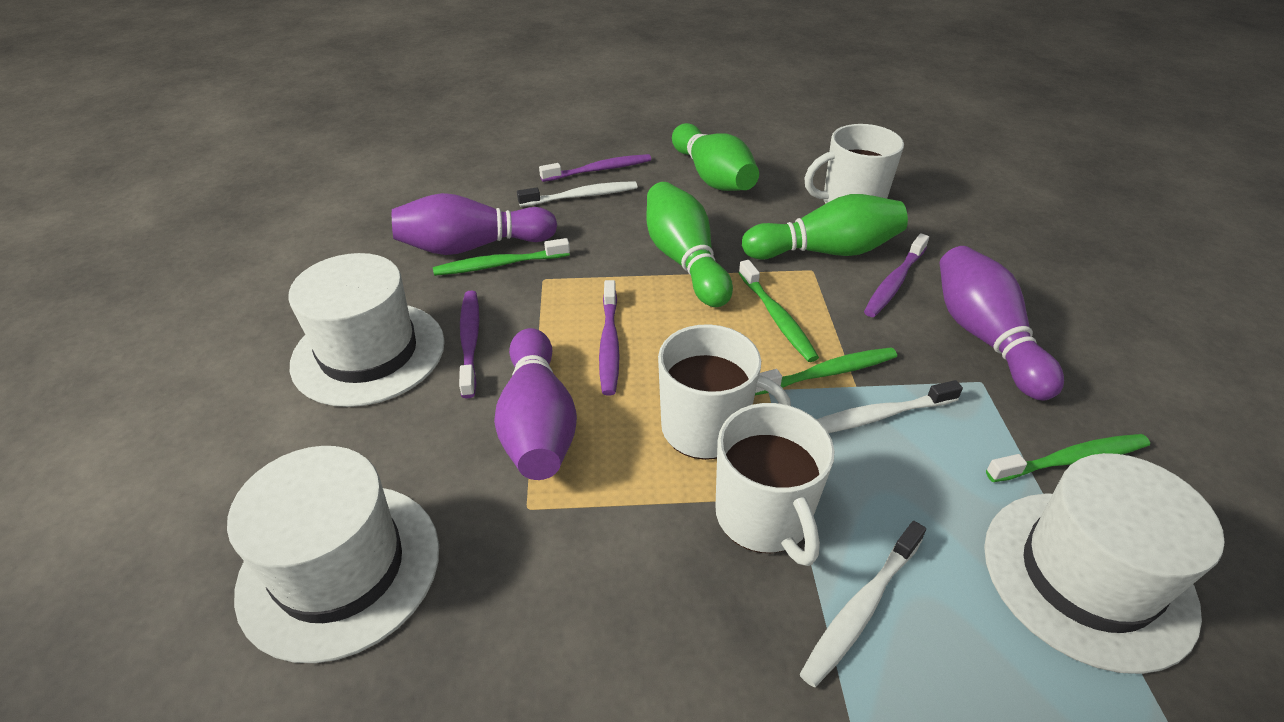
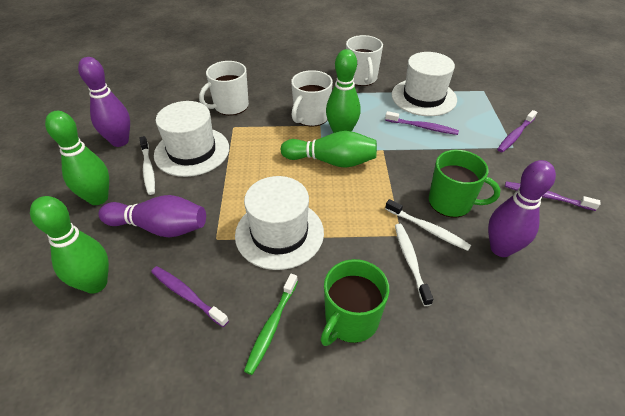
green bowling pin: [646,182,733,307] [672,123,759,191] [742,194,908,260] = 3 -> [30,196,109,294] [45,111,109,205] [281,131,377,168] [326,49,361,133] = 4
green mug: none = 0 -> [320,259,389,346] [429,150,501,217] = 2
green toothbrush: [433,238,570,276] [739,260,819,362] [755,347,897,395] [986,434,1150,482] = 4 -> [244,274,298,375] = 1

